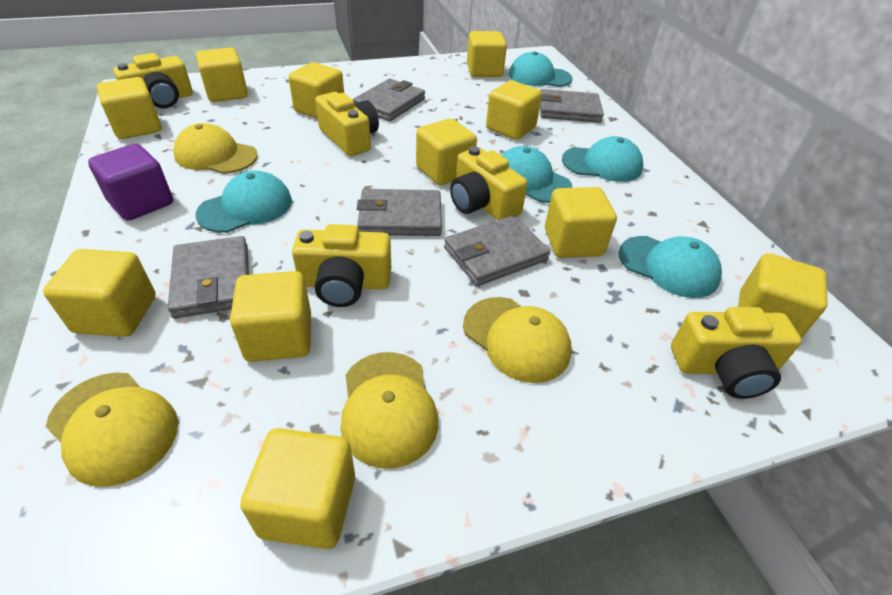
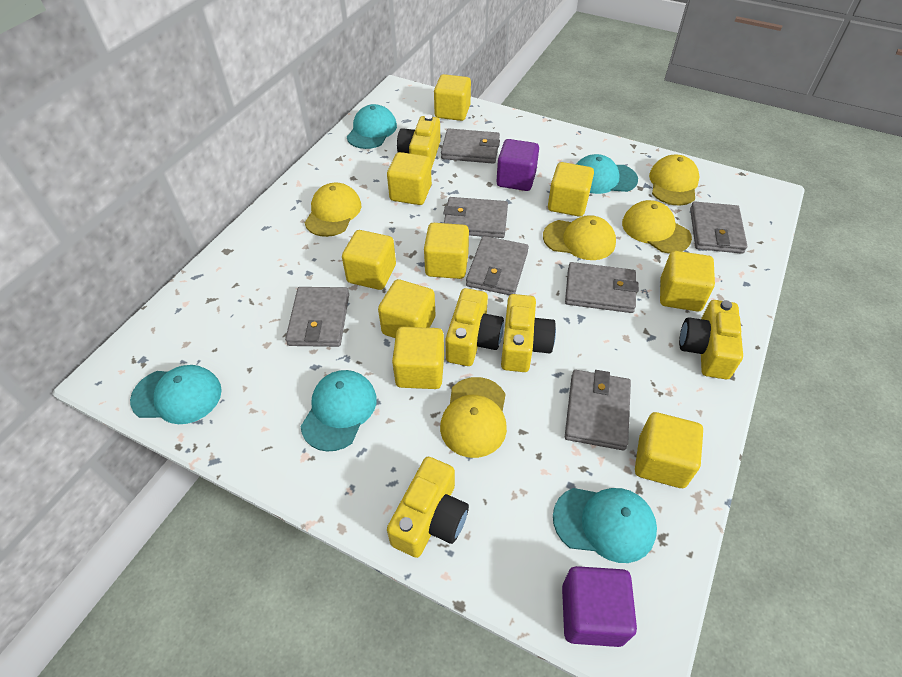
grey wallet: [168,236,249,319] [353,79,425,121] [357,189,442,236] [444,215,550,286] [540,89,604,123] = 5 -> [285,287,349,347] [441,128,500,164] [443,197,508,238] [466,236,529,295] [565,262,639,313] [565,370,631,450] [690,201,747,254] = 7
purple cube: [88,144,173,221] = 1 -> [496,139,539,191] [562,566,637,647] = 2
yellow cap: [45,372,178,487] [173,123,258,174] [340,352,438,469] [463,297,572,383] = 4 -> [305,182,361,237] [440,377,507,458] [543,215,616,260] [622,200,692,253] [649,155,699,206] = 5
yellow cube: [43,249,156,337] [97,77,162,139] [196,48,248,102] [230,271,311,362] [240,428,355,549] [288,62,344,119] [416,118,477,185] [467,31,507,77] [486,80,542,140] [545,187,617,258] [738,253,828,338] = 11 -> [342,230,396,290] [378,279,435,338] [387,152,432,205] [392,327,444,389] [424,223,469,279] [434,74,471,121] [548,162,594,217] [635,412,703,488] [660,251,715,312] = 9

